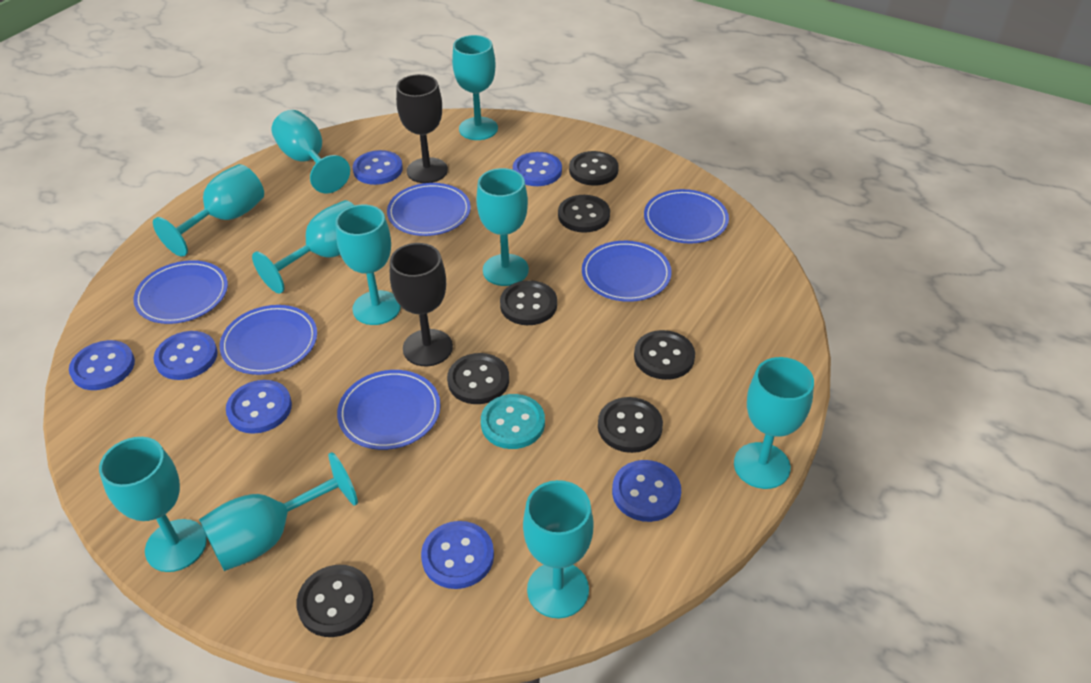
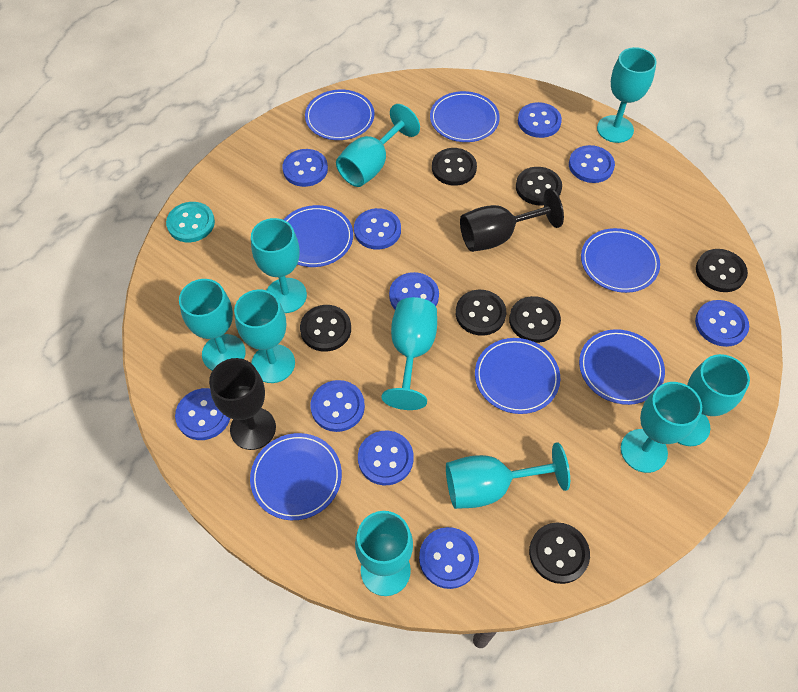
blue button: [69,340,135,390] [153,331,218,380] [226,380,292,434] [353,150,403,185] [421,521,494,589] [513,152,562,186] [612,460,681,522] = 7 -> [175,388,230,440] [282,149,328,187] [310,380,365,432] [354,208,401,250] [358,431,414,485] [389,272,439,309] [419,527,479,589] [518,102,562,138] [569,145,615,183] [695,300,749,347] = 10
blue plate: [133,260,228,324] [220,305,317,375] [337,370,441,450] [387,183,471,236] [582,241,672,302] [644,189,729,244] = 6 -> [250,433,342,520] [283,205,353,267] [305,90,374,140] [430,91,500,142] [475,338,560,414] [579,329,665,405] [581,228,660,293] = 7

